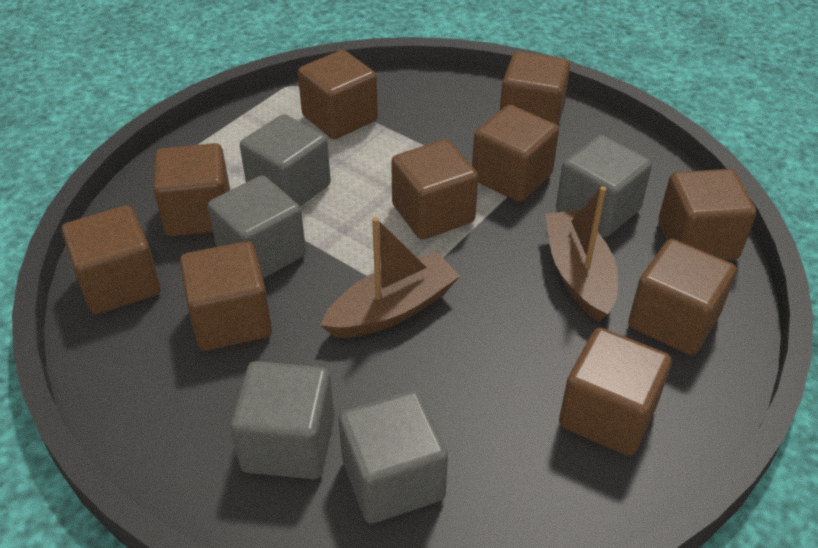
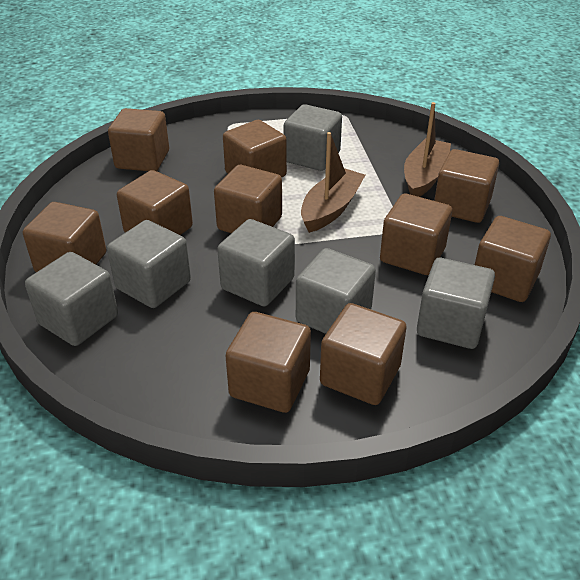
grey cube: [208,175,306,279] [230,361,334,479] [240,114,331,206] [338,390,448,523] [556,135,652,237] = 5 -> [25,252,118,346] [107,220,191,308] [217,219,295,306] [284,104,342,171] [296,248,376,334] [417,258,495,349] = 6

